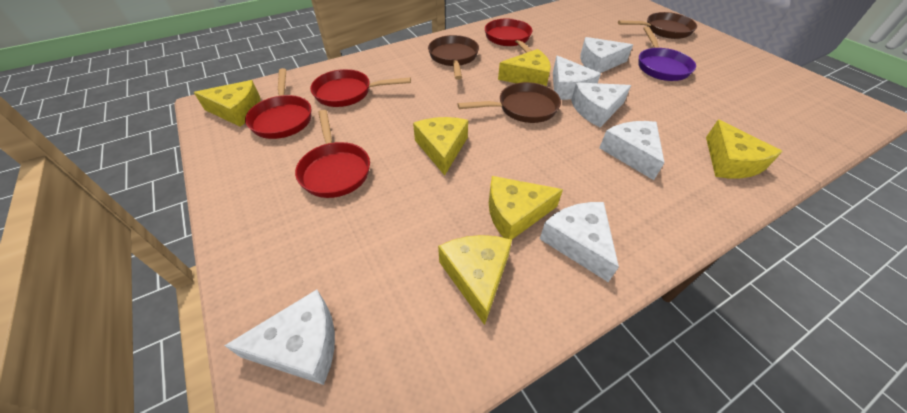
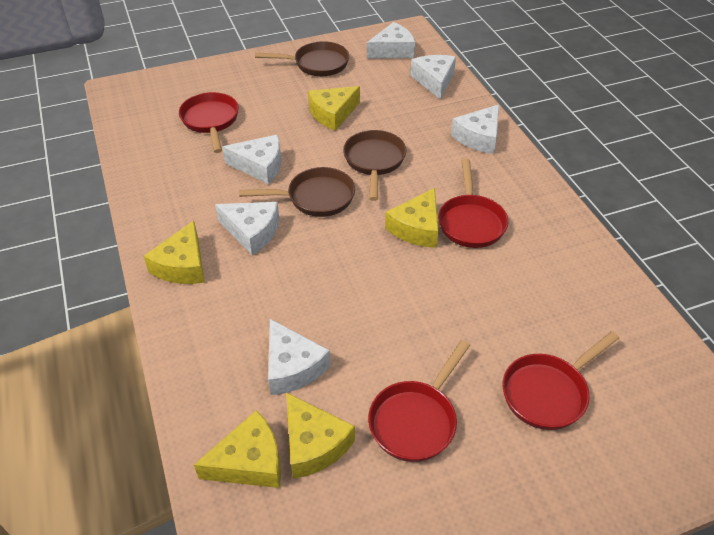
purple pan: [638,26,696,81] = 1 -> none = 0
yellow cheese: [194,80,261,127] [413,117,468,176] [438,235,512,325] [489,176,563,240] [498,49,551,86] [706,120,783,178] = 6 -> [143,220,205,284] [194,410,281,488] [286,393,355,479] [308,86,360,131] [385,188,438,248] = 5

